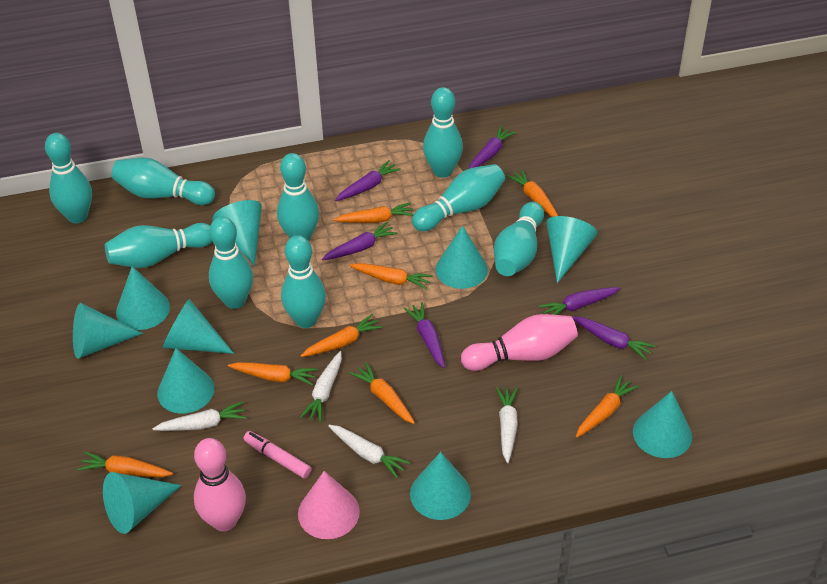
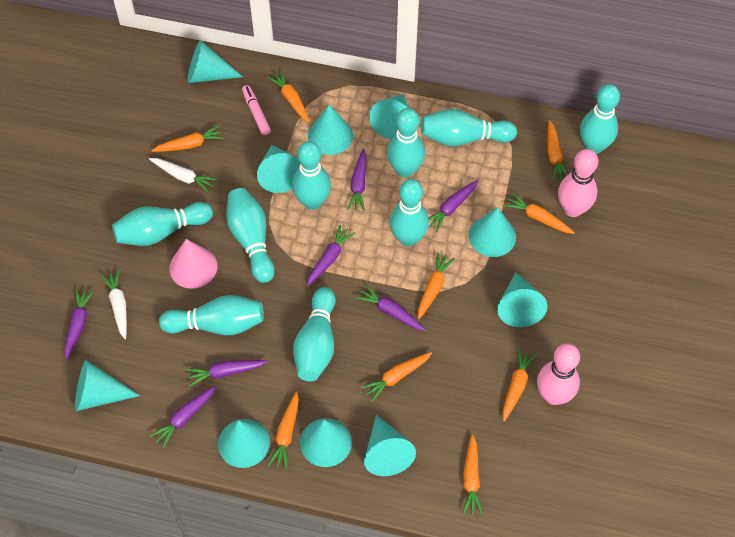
orange carrot: [77,452,173,477] [228,362,318,386] [300,314,383,357] [333,202,414,223] [350,263,433,290] [350,362,415,424] [507,169,558,217] [576,375,639,438] = 8 -> [151,125,224,152] [267,70,310,123] [267,392,299,470] [361,352,432,402] [418,252,455,319] [463,434,483,515] [502,348,537,421] [504,193,575,234] [547,120,568,182] = 9
purple carrot: [322,222,398,260] [335,160,401,201] [403,302,445,368] [469,126,516,169] [539,287,620,315] [572,316,655,360] = 6 -> [64,288,94,360] [150,385,216,448] [186,360,267,387] [306,225,355,286] [347,148,366,211] [355,284,426,331] [429,179,479,232] = 7
white carrot: [152,401,247,431] [300,351,342,423] [328,425,410,478] [496,387,518,463] = 4 -> [101,270,127,339] [149,158,217,193] = 2

